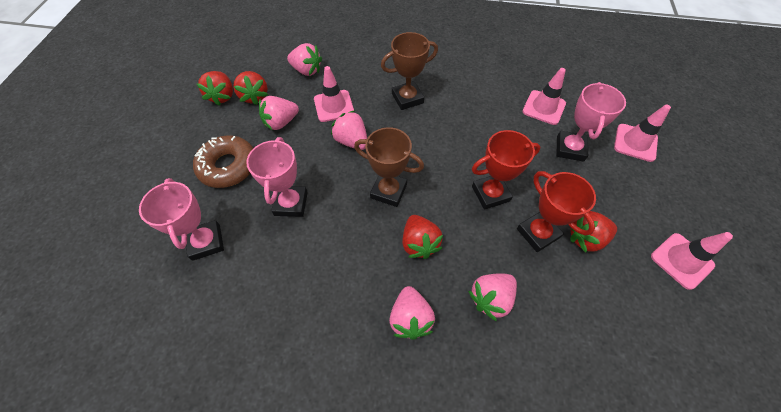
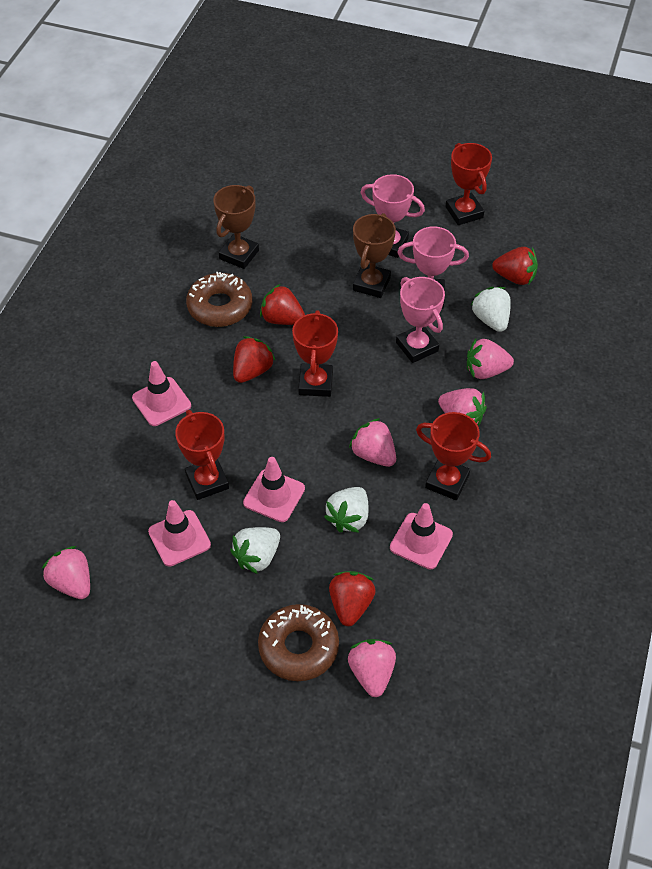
brown donut: [193,135,253,188] = 1 -> [186,272,252,327] [258,604,339,681] = 2
red trophy: [472,130,540,210] [517,171,596,252] = 2 -> [175,410,229,500] [292,310,338,397] [416,412,491,500] [446,143,492,225] = 4
white strawberry: none = 0 -> [230,527,280,574] [324,487,368,533] [470,287,511,332] = 3

